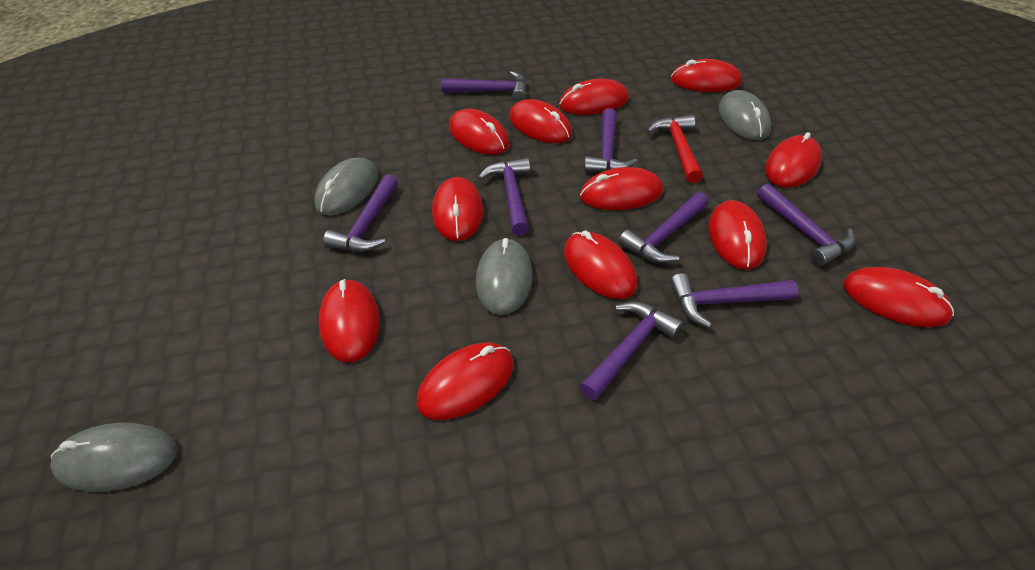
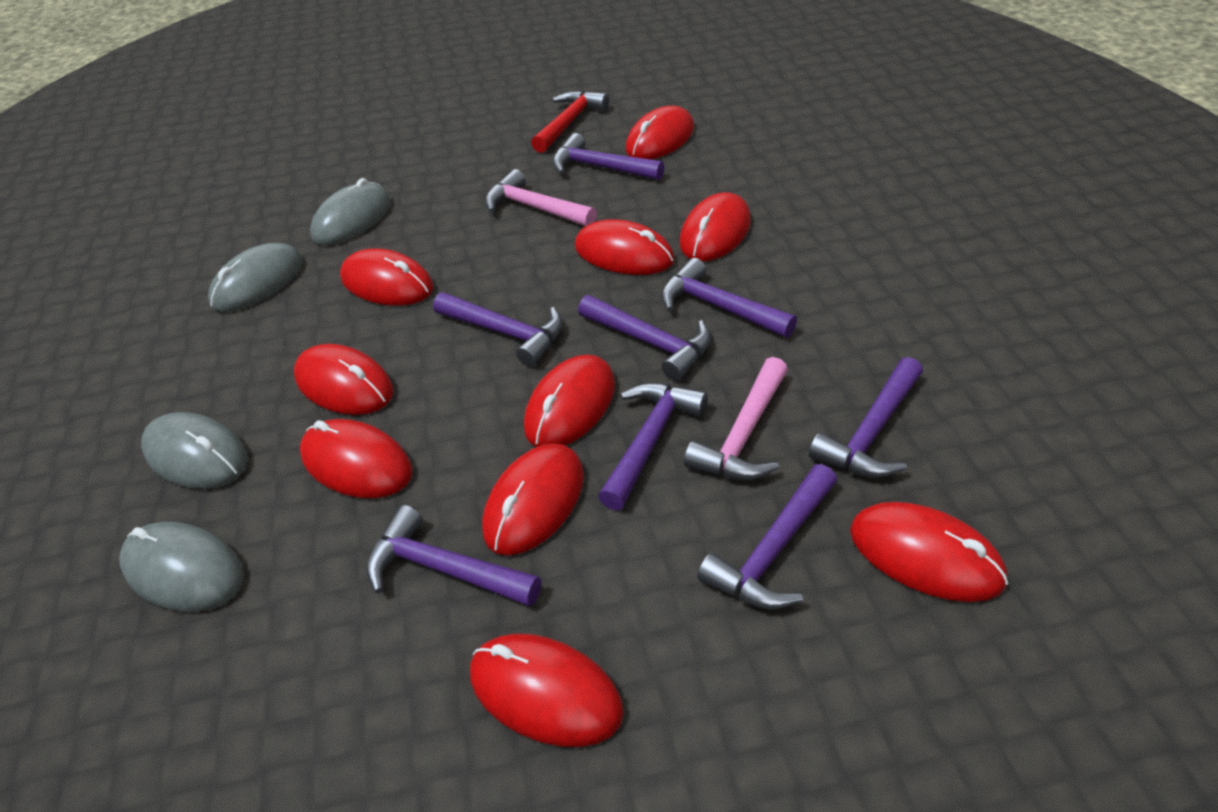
pink hammer: none = 0 -> [485,169,597,226] [684,357,788,480] = 2
red mouse: [318,279,380,362] [416,342,514,420] [432,177,483,241] [449,109,509,155] [509,99,572,143] [559,79,629,115] [564,231,637,299] [580,167,663,210] [671,59,742,92] [708,200,767,270] [765,132,822,187] [844,267,954,327] = 12 -> [294,344,394,415] [300,419,412,498] [340,248,433,306] [470,634,624,747] [482,443,584,556] [524,354,615,447] [575,219,675,275] [626,106,694,159] [680,192,751,262] [850,502,1009,602] = 10

